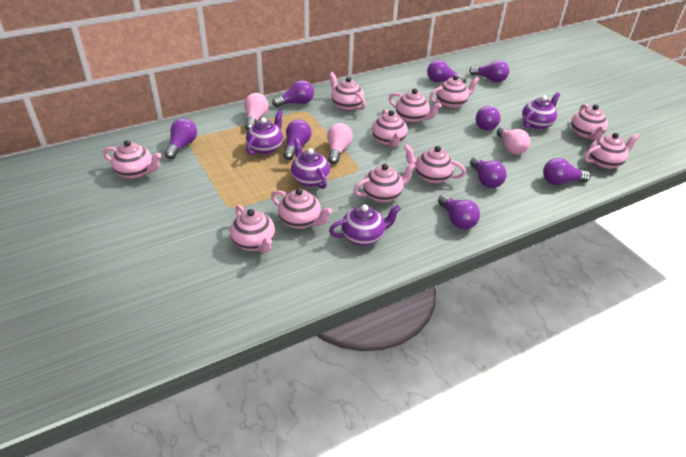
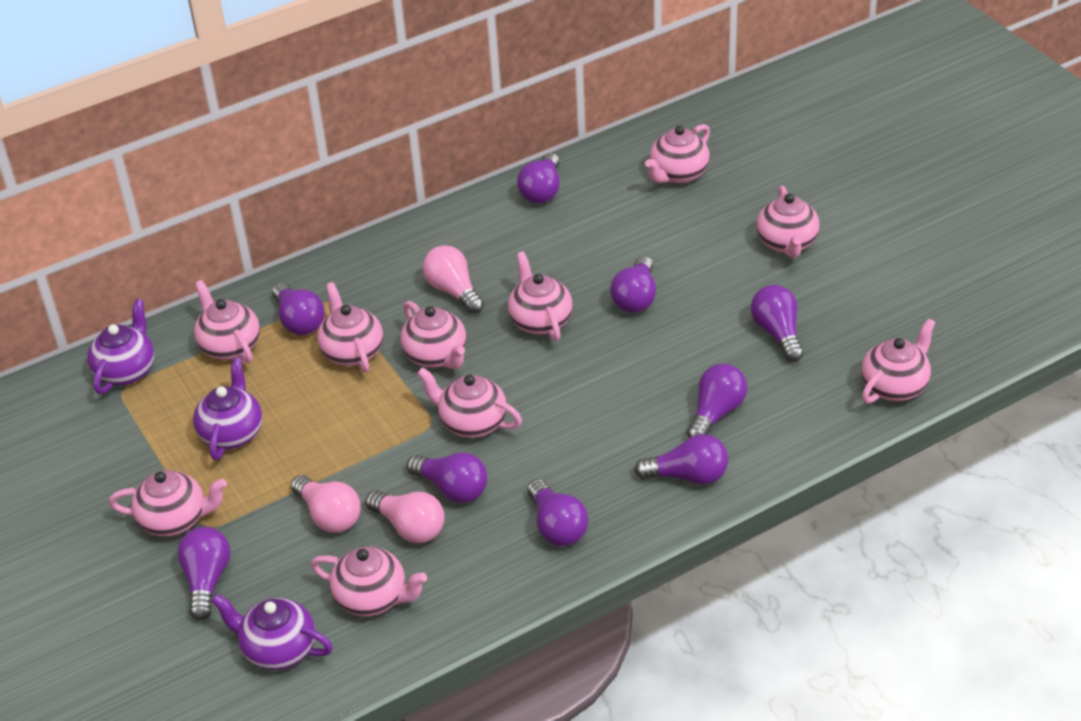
pink teapot: [103,140,161,179] [230,205,275,253] [271,188,332,229] [329,72,366,111] [353,163,416,203] [372,109,407,147] [389,89,442,123] [404,144,466,184] [429,75,480,109] [571,104,608,140] [584,133,640,169] = 11 -> [109,470,227,536] [194,280,260,363] [311,547,427,616] [317,282,383,372] [400,301,466,369] [417,367,522,438] [508,251,573,341] [645,124,710,184] [756,186,820,258] [861,318,936,404] = 10
purple teapot: [246,110,283,155] [291,139,330,189] [329,205,401,246] [522,92,560,130] = 4 -> [87,299,154,394] [193,358,262,460] [211,594,333,670] = 3

